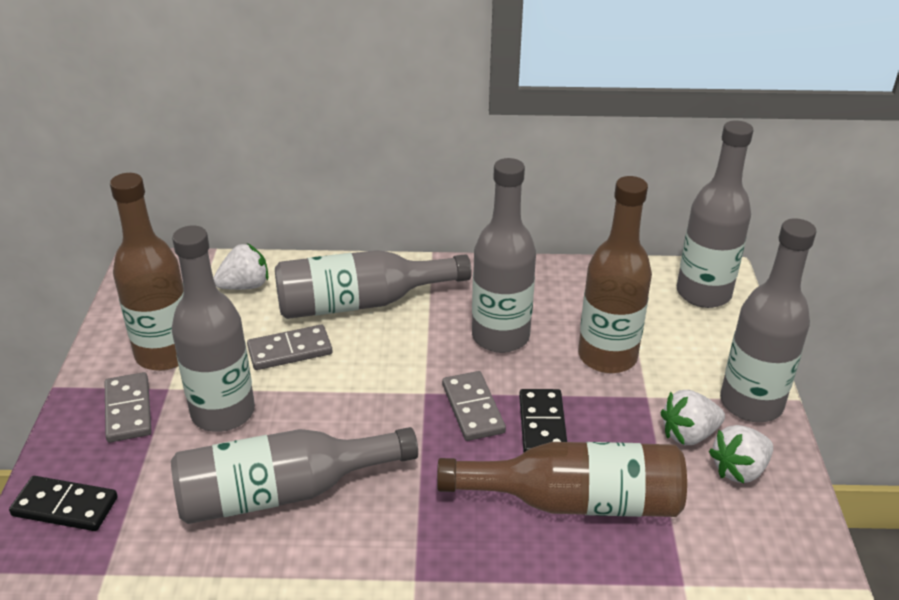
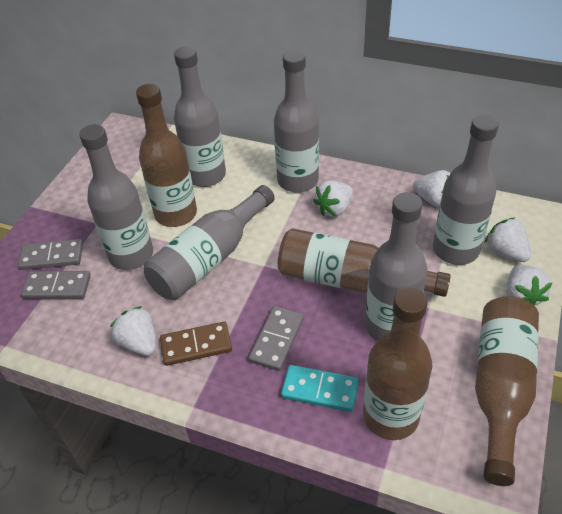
black domino: [9,476,118,531] [519,389,567,453] = 2 -> none = 0
brown bottle: [110,173,184,371] [437,442,687,517] [578,176,652,373] = 3 -> [136,84,197,227] [278,228,451,297] [363,287,432,440] [475,296,539,486] = 4
brown domino: none = 0 -> [160,322,232,366] = 1
turquoise domino: none = 0 -> [281,365,359,412] = 1
white strawberry: [213,243,268,290] [661,390,725,445] [709,425,773,484] = 3 -> [110,306,156,356] [313,180,353,217] [413,170,451,207] [484,217,531,262] [507,265,552,306] = 5

